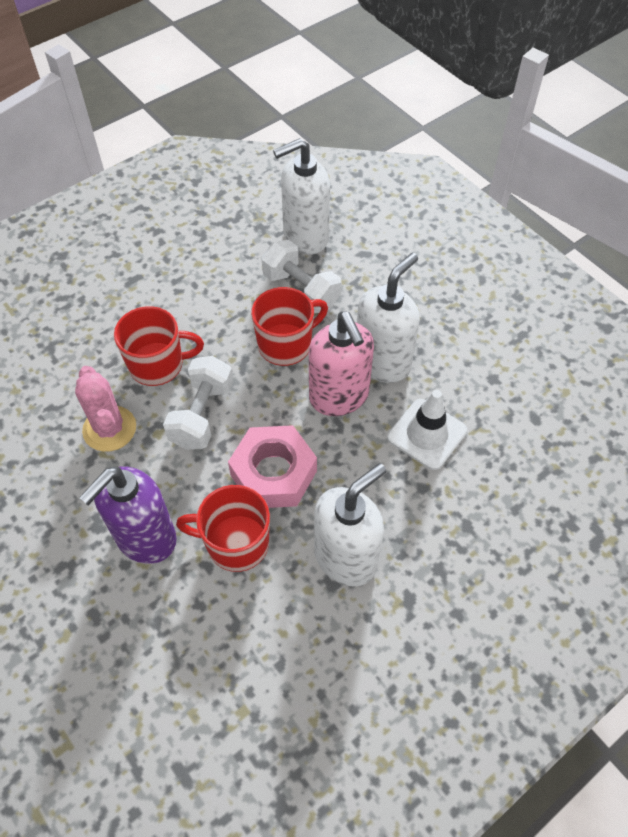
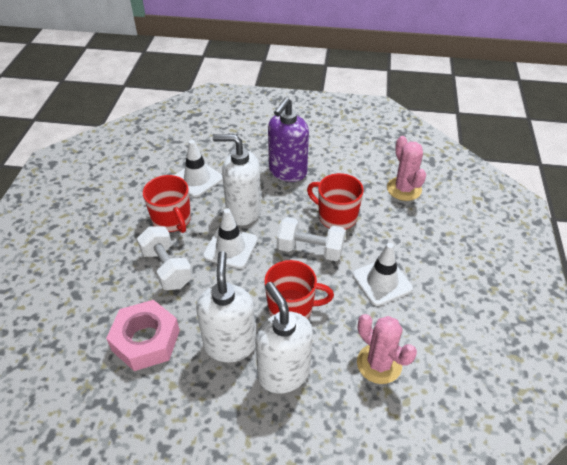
pink cactus: [75,366,136,452] = 1 -> [357,314,417,384] [387,136,426,201] = 2
pink soap dispenser: [309,311,374,416] = 1 -> none = 0
white traffic cone: [387,390,467,470] = 1 -> [174,140,223,197] [203,208,257,269] [353,243,413,306] = 3

